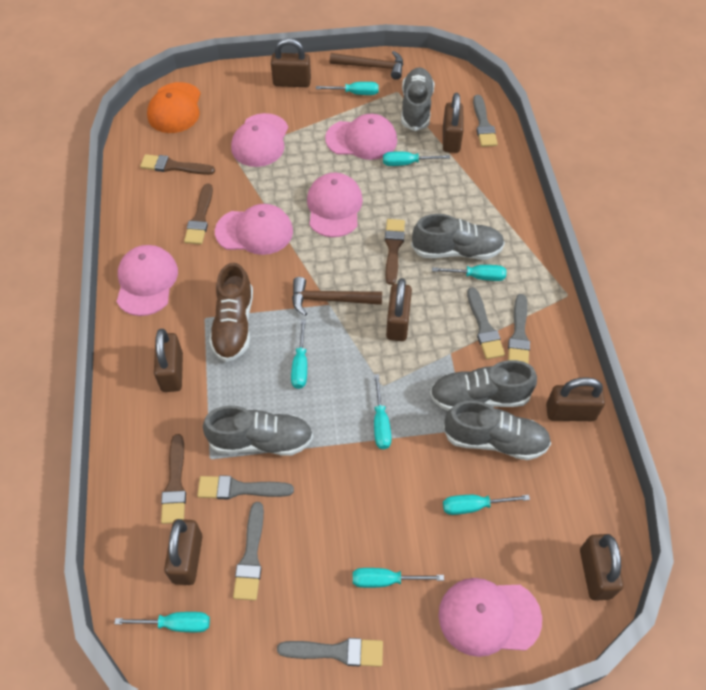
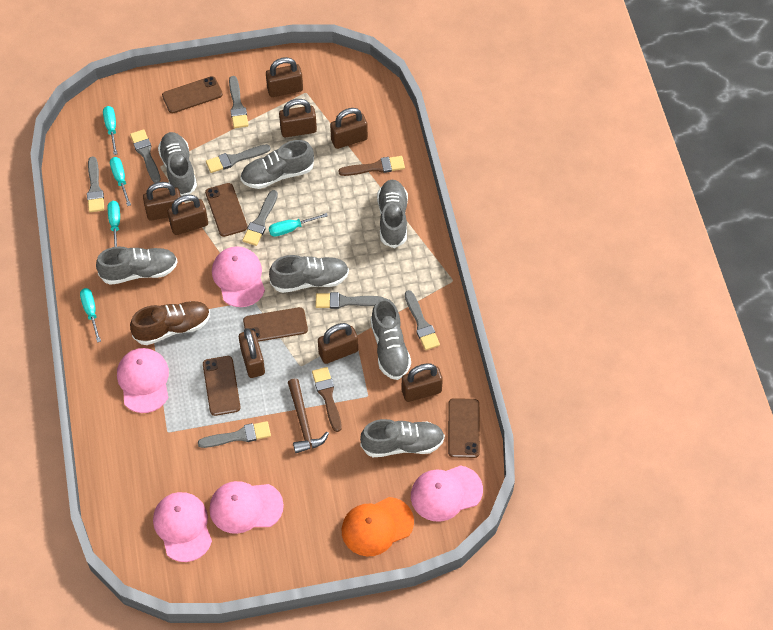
brown brush: [140,154,215,175] [161,434,186,524] [184,184,213,245] [385,219,405,285] = 4 -> [312,367,342,432] [338,156,405,176] = 2
brown hammer: [292,277,382,316] [330,51,403,80] = 2 -> [288,378,329,453] = 1
brown padlock: [154,329,183,392] [164,519,203,585] [271,38,311,87] [386,278,412,341] [443,93,464,153] [546,377,605,421] [580,534,624,601] = 7 -> [143,182,182,221] [167,195,208,235] [239,328,265,378] [266,57,303,97] [279,99,317,137] [318,323,358,364] [330,108,368,149] [402,363,443,402] = 8
brown phone: none = 0 -> [162,76,223,113] [203,356,241,416] [205,183,248,237] [243,307,308,342] [448,398,480,458] = 5
grey brush: [197,475,294,499] [233,502,264,601] [277,638,383,667] [467,287,505,359] [473,95,498,147] [508,294,530,364] = 6 -> [87,156,104,212] [130,129,161,183] [198,421,271,448] [206,144,271,173] [229,76,249,128] [242,190,278,246] [316,292,384,309] [405,290,440,350] = 8
grey shoe: [203,406,313,456] [401,67,435,131] [411,214,505,259] [430,360,537,411] [443,401,551,460] = 5 -> [96,247,178,285] [158,132,197,196] [241,140,314,189] [269,255,349,293] [360,419,445,457] [370,298,411,380] [377,180,408,248] = 7
pink cap: [117,245,178,316] [215,204,293,255] [231,113,288,167] [307,173,363,237] [325,114,397,160] [438,578,542,657] = 6 -> [117,348,169,413] [153,492,212,562] [209,481,284,534] [212,246,265,307] [411,465,483,522] = 5
turquoise screwdriver: [114,612,210,632] [291,319,307,389] [316,82,379,95] [353,568,444,588] [374,374,391,449] [383,152,450,166] [432,265,506,281] [443,495,530,515] = 8 -> [80,288,101,343] [103,106,117,155] [108,201,120,247] [110,157,131,206] [269,213,328,237] = 5

